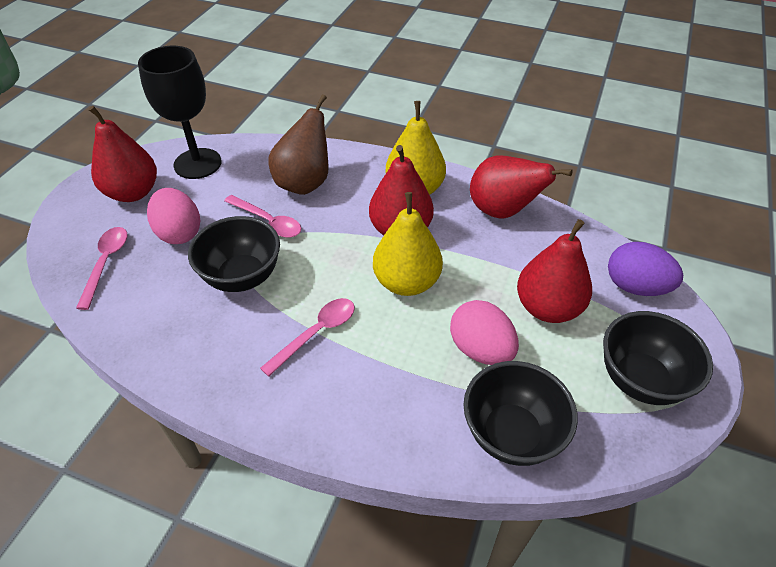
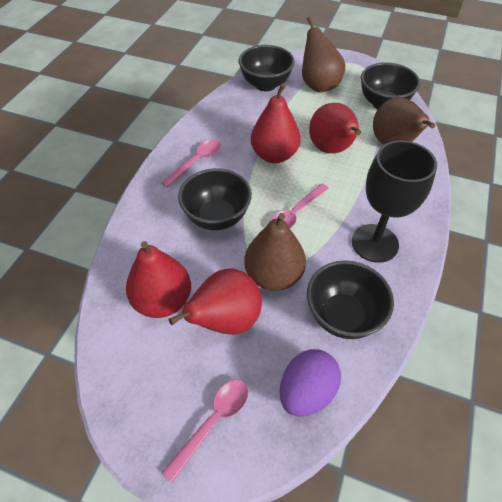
black bowl: [188,216,280,292] [463,361,578,466] [603,311,713,405] = 3 -> [178,168,252,230] [239,45,295,91] [307,260,394,339] [361,62,420,109] = 4
brown pear: [268,94,329,195] = 1 -> [244,213,306,291] [302,17,345,92] [373,97,435,145] = 3
pink egg: [147,188,200,244] [450,300,519,365] = 2 -> none = 0
yellow pear: [373,192,443,296] [386,101,446,195] = 2 -> none = 0

